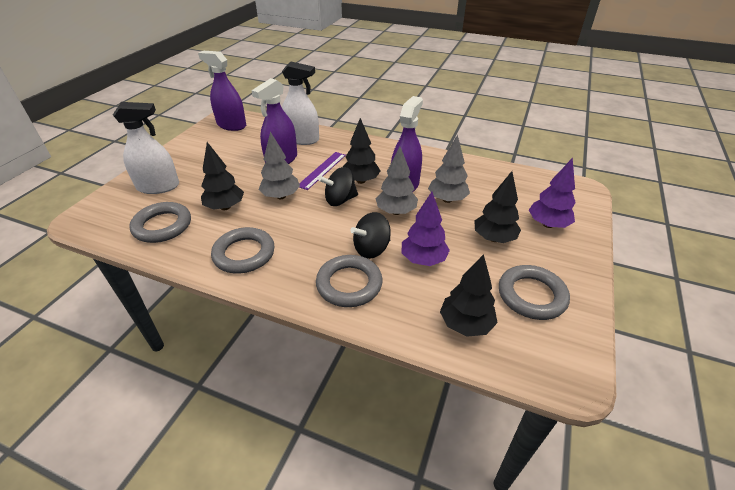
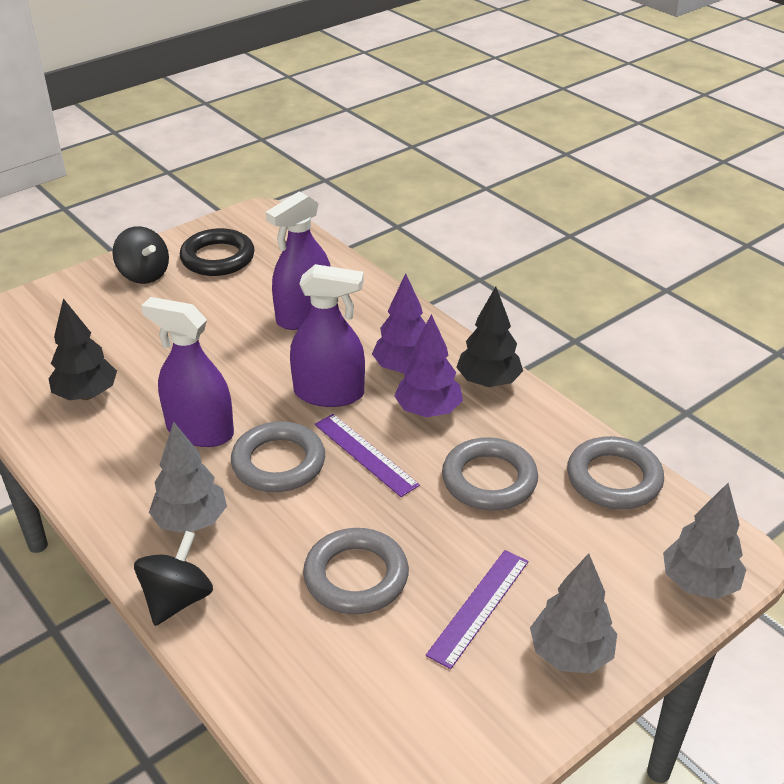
black ring: none = 0 -> [180,228,255,276] = 1
black tree: [201,142,244,210] [343,118,381,184] [440,254,498,337] [474,171,521,243] = 4 -> [48,298,117,400] [456,287,523,387] = 2
purple ruler: [299,152,346,190] = 1 -> [315,414,420,497] [426,550,528,669] = 2
white spray bottle: [113,102,179,194] [282,62,319,145] = 2 -> none = 0

